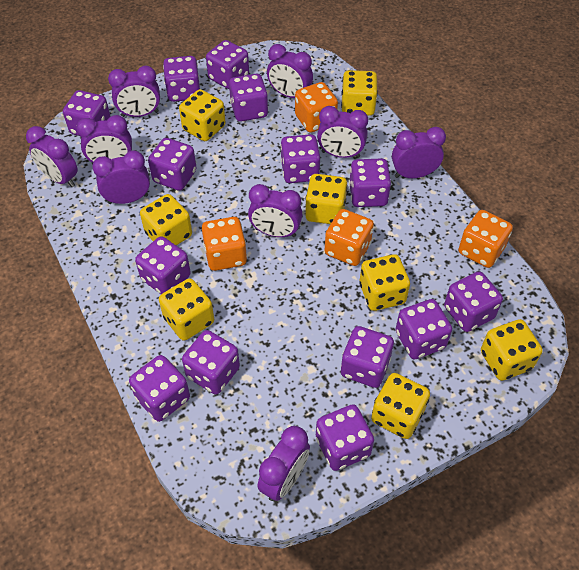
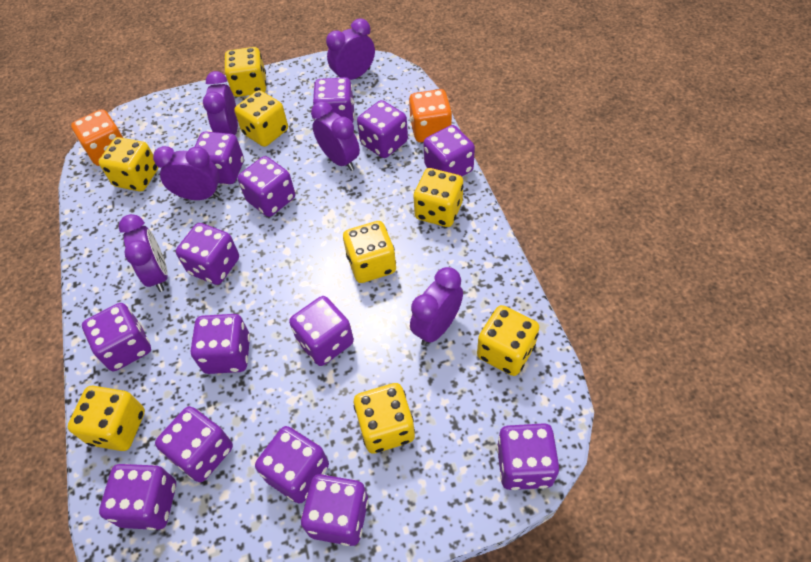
orange dice: [202,217,247,271] [295,82,338,133] [325,209,374,266] [458,210,513,268] = 4 -> [71,109,123,166] [409,89,452,142] = 2
purple clock: [26,126,78,187] [76,115,132,165] [92,150,150,204] [108,66,160,117] [248,184,303,237] [258,426,310,501] [267,44,313,98] [317,106,368,158] [392,127,446,178] = 9 -> [118,214,168,292] [153,146,220,200] [203,71,238,135] [311,101,360,171] [326,18,375,80] [410,267,463,346] = 6

